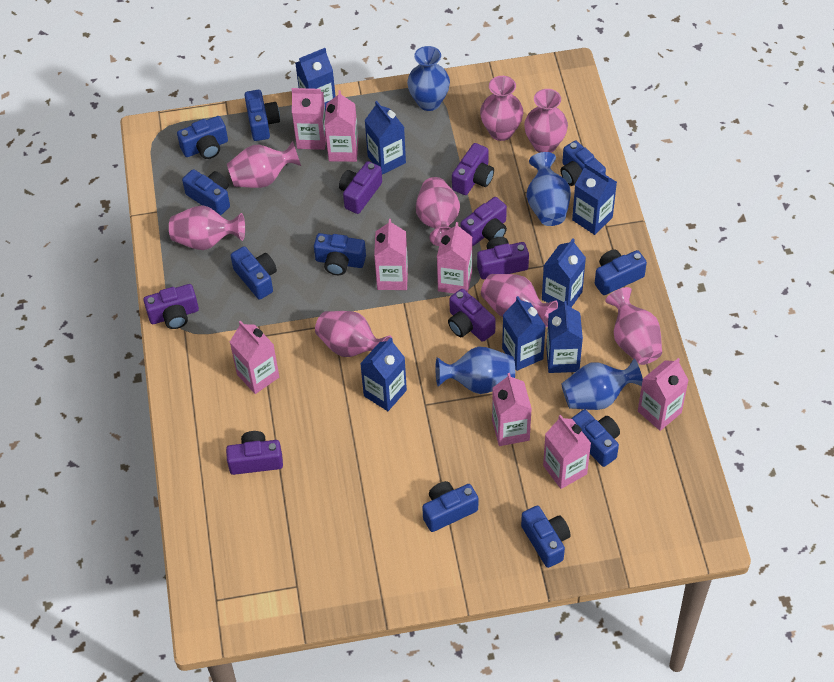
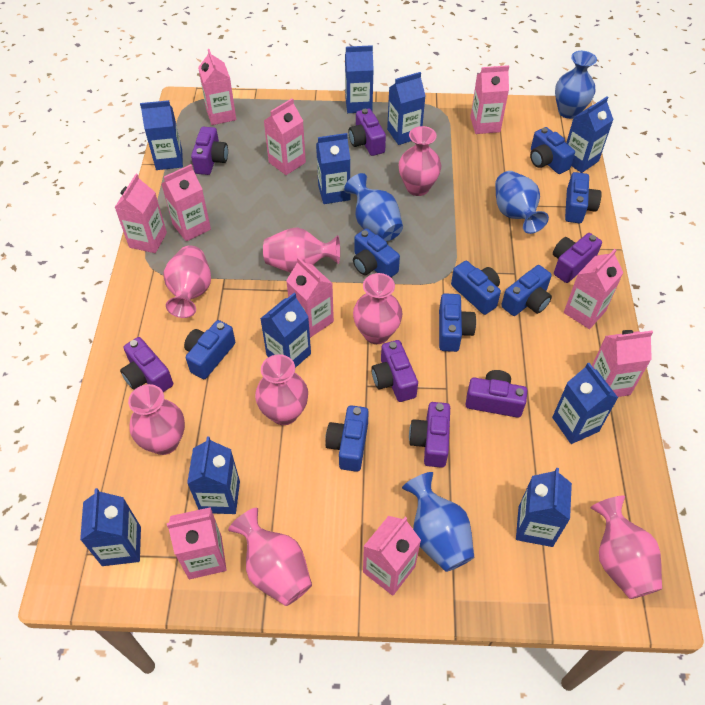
blue camera: [177,116,228,159] [182,169,230,216] [231,246,277,300] [244,90,280,141] [314,233,366,275] [422,481,478,532] [521,506,571,568] [560,141,606,186] [572,410,620,467] [595,249,647,295] = 10 -> [184,320,235,379] [325,405,369,472] [353,228,400,277] [439,293,476,352] [451,261,501,315] [501,265,552,316] [530,127,575,174] [565,172,602,223] = 8
blue carton: [295,48,336,112] [360,338,407,411] [365,101,406,175] [502,296,545,371] [542,238,586,308] [546,301,583,373] [572,163,617,235] = 7 -> [80,488,141,566] [140,100,183,170] [187,437,240,514] [260,293,311,368] [316,133,350,204] [345,45,374,113] [387,72,425,145] [516,468,572,547] [552,363,618,444] [566,97,614,173] = 10
pink carton: [230,321,279,394] [291,88,326,150] [324,90,358,162] [374,219,408,290] [437,222,472,293] [492,373,532,446] [543,415,591,489] [638,358,689,431] = 8 -> [114,174,167,253] [162,164,211,241] [167,507,227,579] [198,49,236,125] [264,98,306,175] [286,257,334,338] [363,516,421,596] [470,65,509,134] [564,249,624,329] [592,330,653,397] = 10

